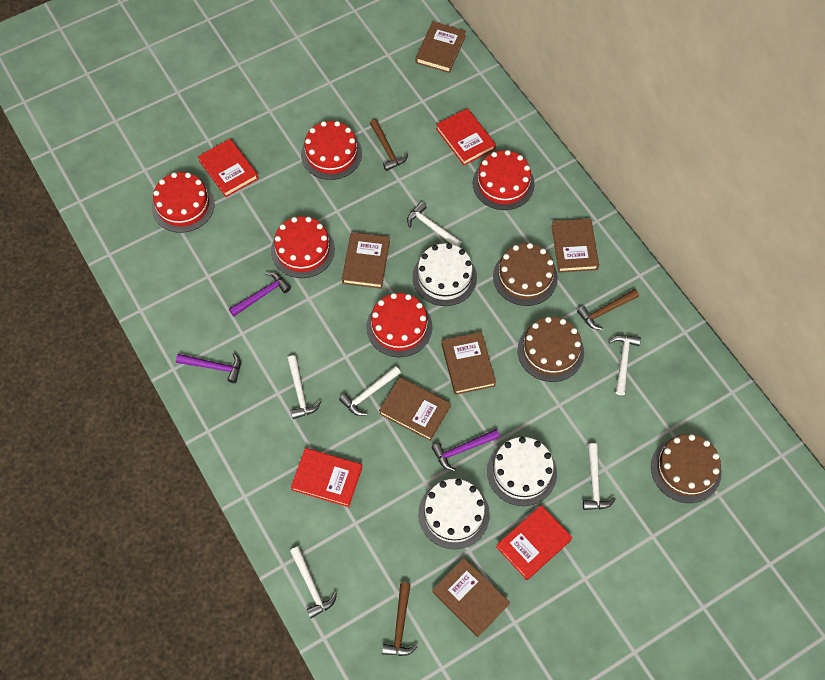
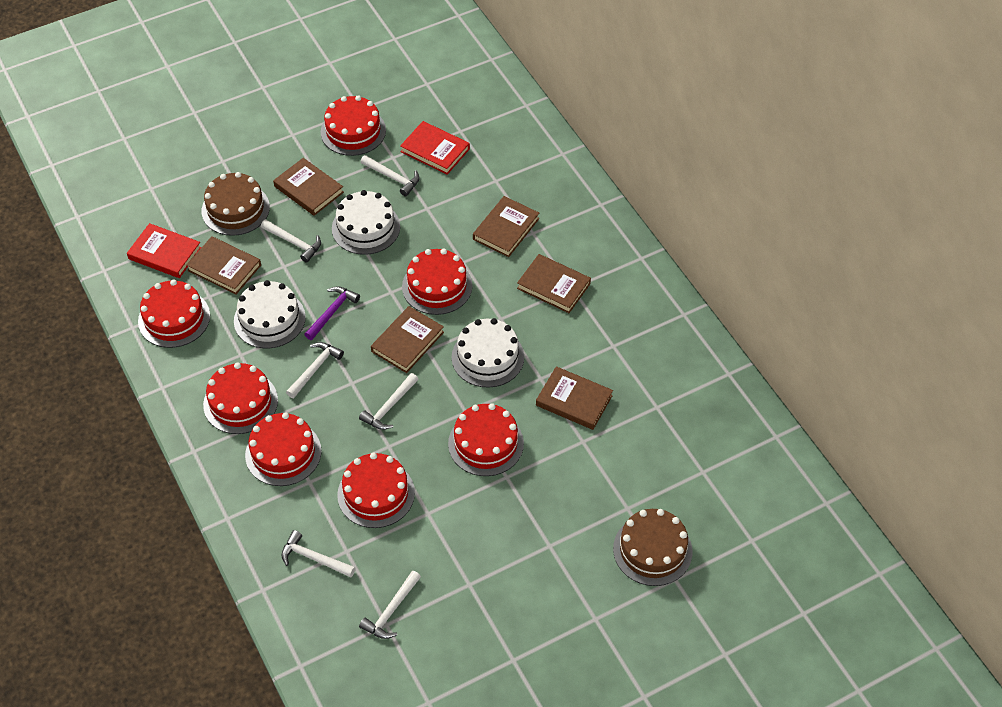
brown cake: [493,243,558,306] [517,317,584,382] [651,434,722,503] = 3 -> [202,172,270,236] [613,509,692,586] = 2
brown hammer: [370,119,408,171] [382,583,418,656] [577,289,639,330] = 3 -> none = 0
purple hammer: [176,352,241,383] [229,272,291,316] [432,429,500,471] = 3 -> [304,286,360,340] = 1
red book: [198,139,258,197] [291,448,362,507] [436,108,496,165] [496,505,572,580] = 4 -> [127,223,202,278] [400,121,470,175] = 2
red cake: [152,172,215,233] [271,216,335,278] [301,121,362,180] [366,293,432,357] [473,150,535,210] = 5 -> [138,280,210,348] [203,362,278,434] [245,412,322,486] [321,95,386,156] [337,453,415,528] [402,249,472,315] [448,403,524,476] = 7

